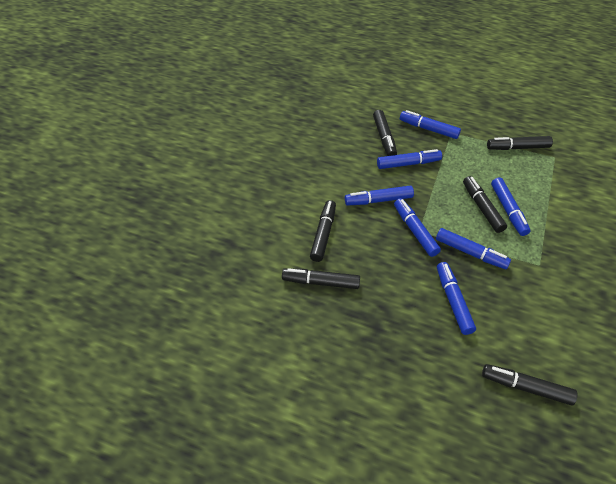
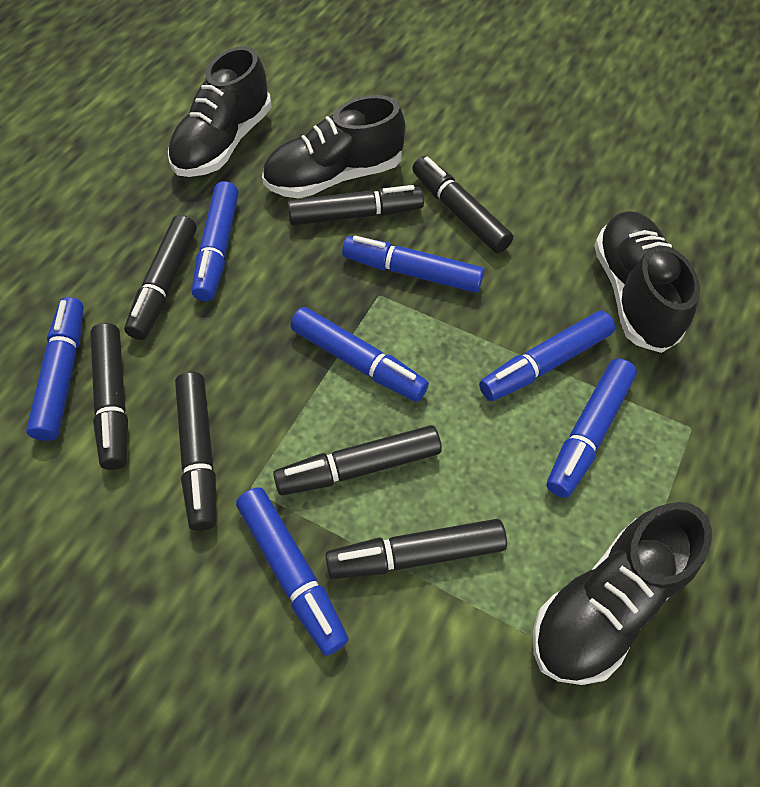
black marker: [282,268,360,289] [310,200,336,262] [373,110,397,156] [463,176,507,233] [482,364,578,406] [487,136,553,150] = 6 -> [90,323,128,470] [124,215,197,340] [175,372,216,531] [273,425,442,495] [287,185,424,225] [326,519,507,579] [412,156,513,253] = 7
black shoe: none = 0 -> [168,46,272,177] [262,95,405,198] [533,502,712,685] [594,211,700,353] = 4

